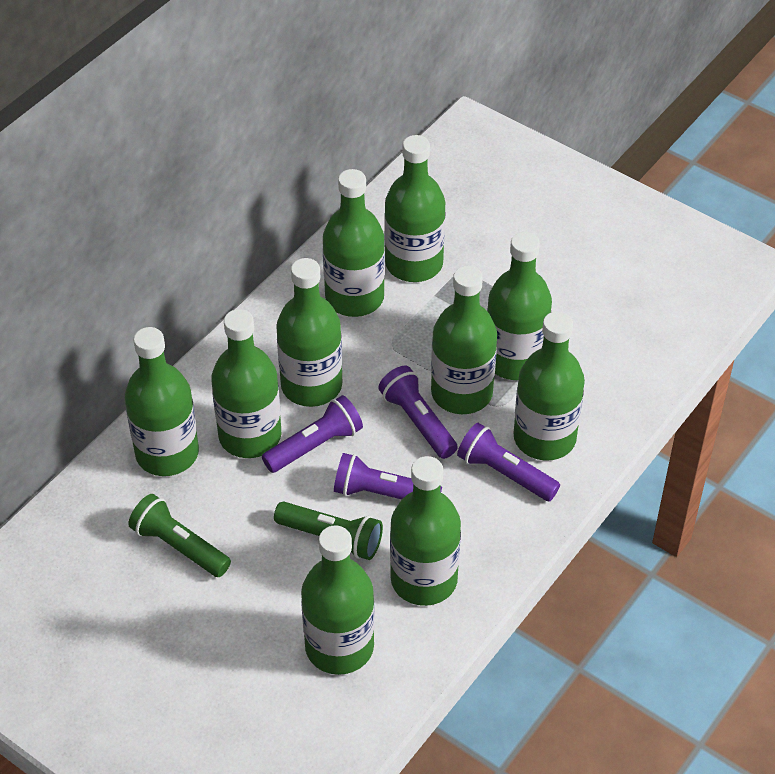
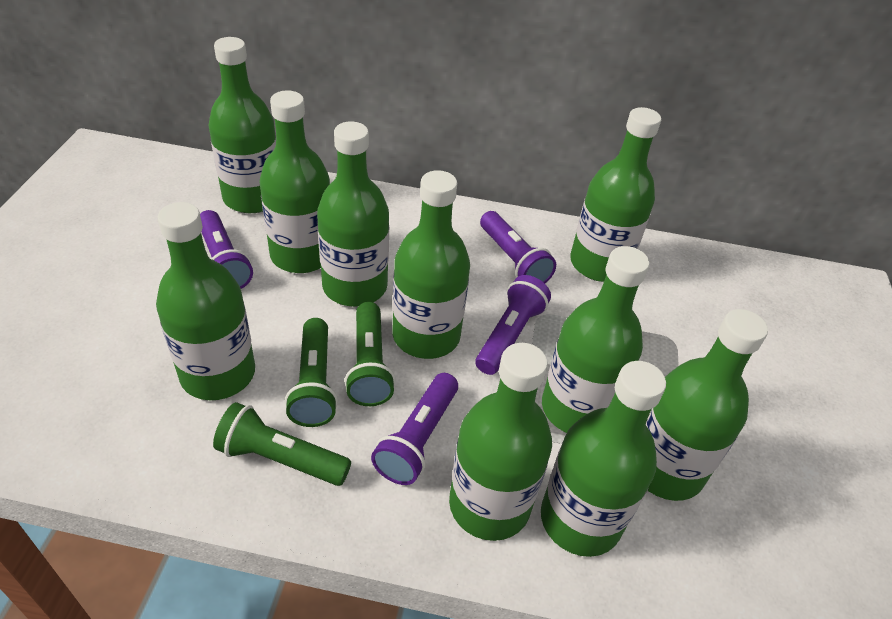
green flashlight: [128,494,231,577] [274,502,383,560] = 2 -> [213,402,351,486] [285,318,338,427] [344,302,395,406] = 3

